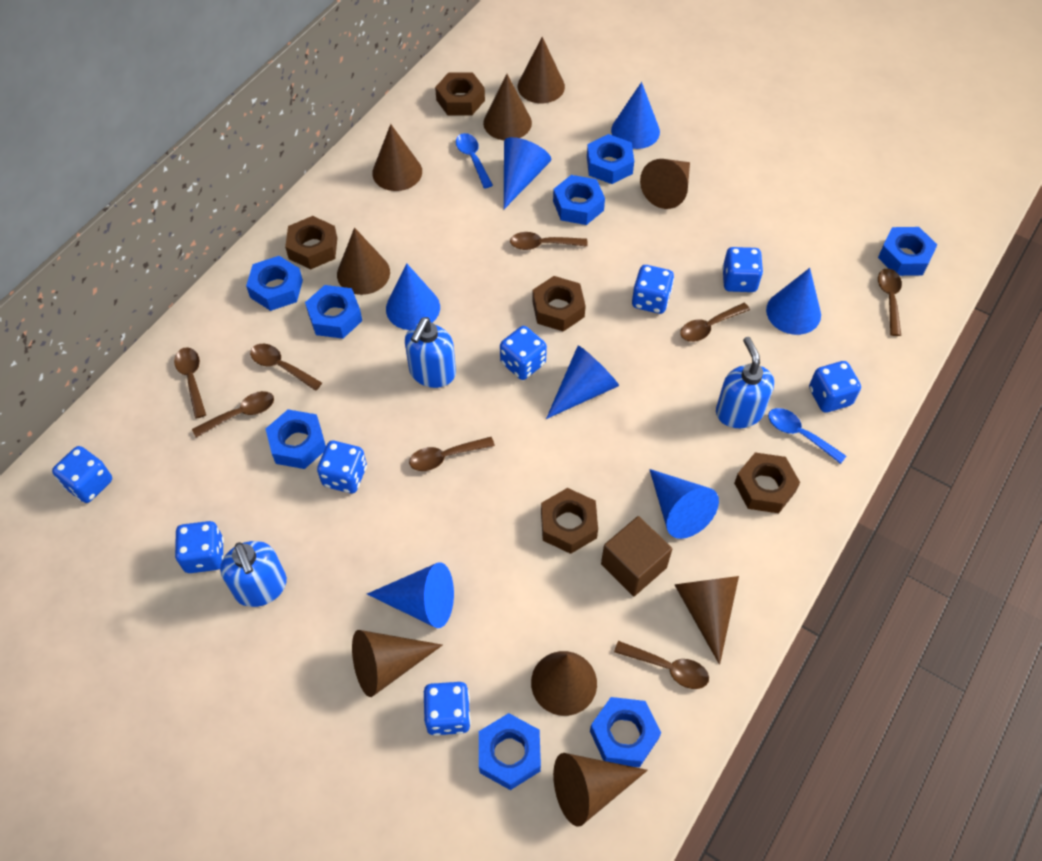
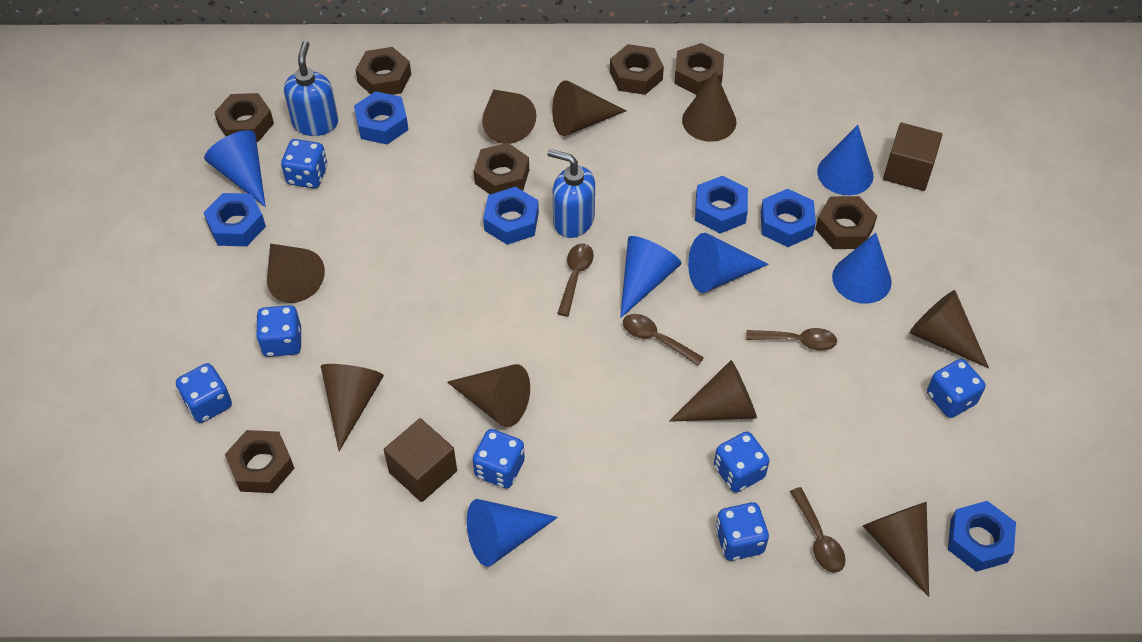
blue cone: [367,562,454,628] [386,263,440,330] [504,137,551,209] [546,346,619,419] [611,82,660,149] [649,469,719,539] [766,268,821,335] = 7 -> [204,130,266,207] [467,499,558,567] [620,236,682,318] [688,233,769,293] [817,125,874,195] [832,233,892,304] = 6
blue dice: [52,446,112,503] [175,521,224,573] [317,441,367,493] [424,682,471,736] [500,326,547,380] [632,265,674,314] [722,247,763,292] [809,361,861,413] = 8 -> [176,363,232,423] [256,305,301,357] [281,139,328,188] [473,429,525,489] [714,432,770,493] [715,502,769,561] [927,359,985,418] = 7
blue nut: [246,256,303,311] [266,409,326,469] [305,285,362,339] [479,713,541,790] [553,175,605,225] [587,134,634,184] [590,697,661,768] [878,227,937,276] = 8 -> [203,193,266,246] [354,91,409,144] [483,187,539,245] [695,176,748,233] [761,189,816,247] [948,501,1016,572] = 6
blue soap dispenser: [220,541,287,607] [405,317,456,388] [716,337,774,428] = 3 -> [284,41,338,136] [547,149,595,238] = 2
blue spoon: [456,133,493,189] [768,408,846,464] = 2 -> none = 0
brown cube: [601,516,672,596] = 1 -> [384,418,457,502] [883,123,942,191] = 2
brown nut: [285,216,337,269] [435,72,485,116] [532,276,586,332] [541,488,598,554] [734,452,800,513] = 5 -> [214,93,274,142] [225,430,295,493] [355,47,411,95] [474,143,529,194] [610,44,664,95] [674,43,724,95] [815,196,877,249] = 7
brown spoon: [174,347,206,419] [192,391,274,438] [250,344,322,391] [409,437,495,471] [510,232,588,250] [614,641,709,689] [680,303,750,342] [878,268,902,336] = 8 -> [557,243,594,316] [623,314,704,366] [746,328,837,351] [790,487,846,573] = 4

